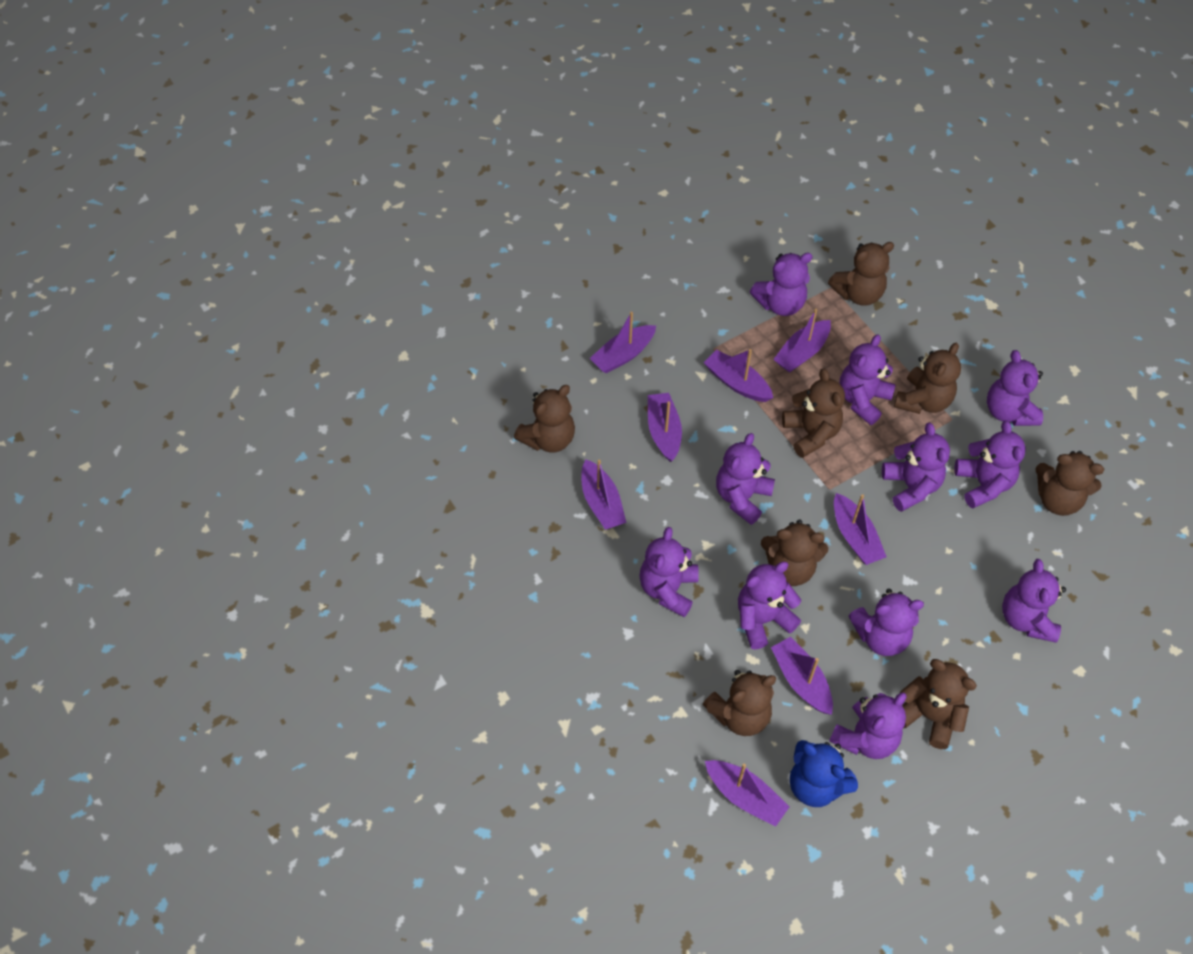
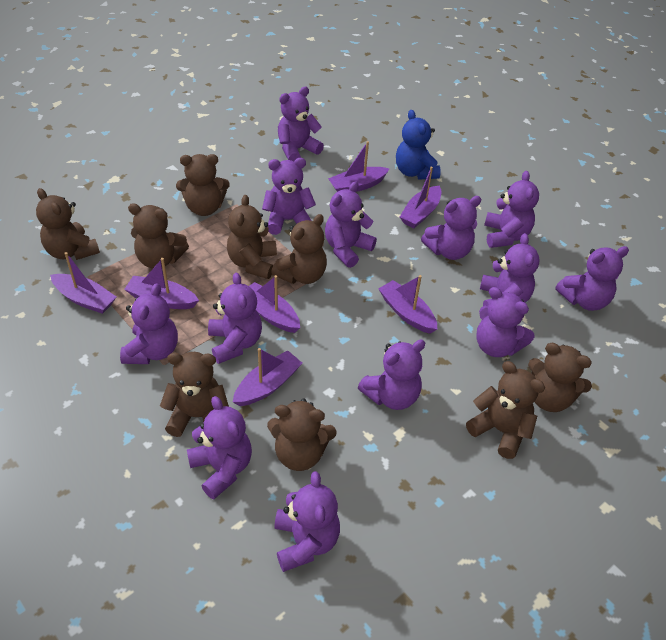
brown teddy bear: [514,385,575,453] [703,670,776,736] [761,519,828,586] [782,368,845,458] [828,242,894,306] [894,343,961,414] [900,659,977,749] [1035,451,1104,516] = 8 -> [36,188,100,260] [128,203,189,269] [160,352,229,437] [176,154,230,216] [227,195,277,279] [267,399,337,471] [271,214,327,284] [466,361,545,459] [528,343,592,412] = 9
purple boat: [582,459,626,530] [590,312,656,373] [648,393,682,462] [704,349,773,402] [705,760,790,827] [771,637,833,715] [773,309,831,373] [834,493,887,565] = 8 -> [50,252,116,314] [124,258,199,309] [233,348,302,406] [249,275,300,333] [328,141,389,192] [378,275,437,334] [400,167,441,228] = 7
purple teddy bear: [639,527,699,617] [716,433,775,525] [738,562,801,649] [750,253,813,316] [829,692,906,759] [840,335,896,425] [849,589,924,656] [882,423,950,512] [954,421,1026,509] [987,350,1043,426] [1002,559,1066,643] = 11 -> [120,283,178,364] [187,396,252,499] [208,272,262,364] [262,158,316,235] [274,471,340,572] [278,87,324,161] [325,182,377,268] [358,339,425,410] [421,196,482,260] [476,287,534,357] [480,233,539,306] [484,171,539,248] [555,246,629,311] = 13

